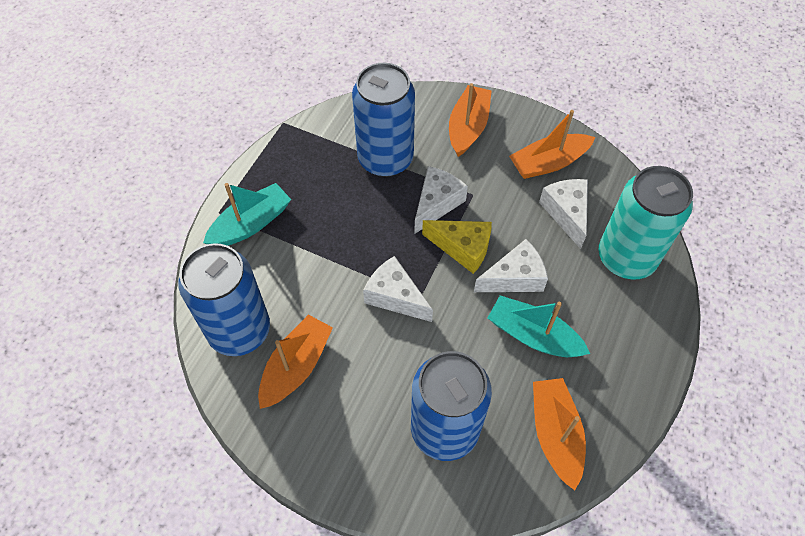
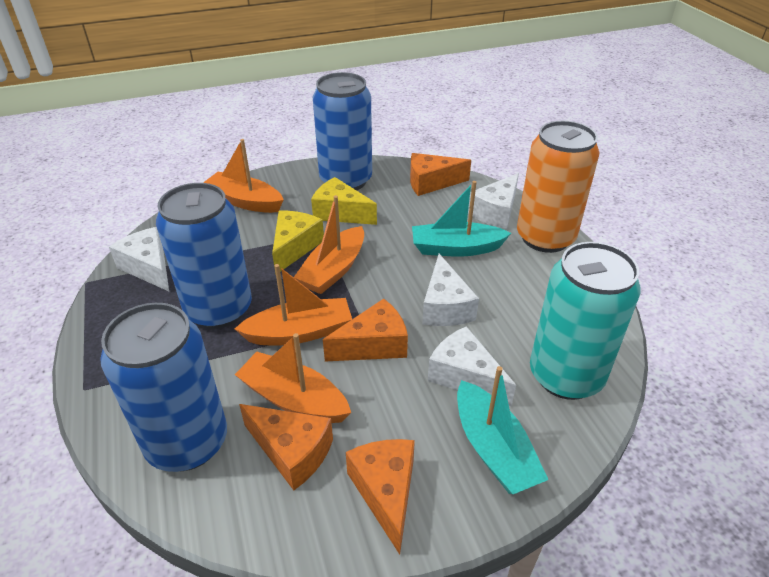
orange can: none = 0 -> [517,121,600,253] = 1
orange cheese: none = 0 -> [239,404,333,490] [323,298,408,361] [346,439,415,555] [410,153,471,196] = 4
yellow cheese: [422,220,492,274] = 1 -> [272,210,324,274] [311,177,377,225] = 2

